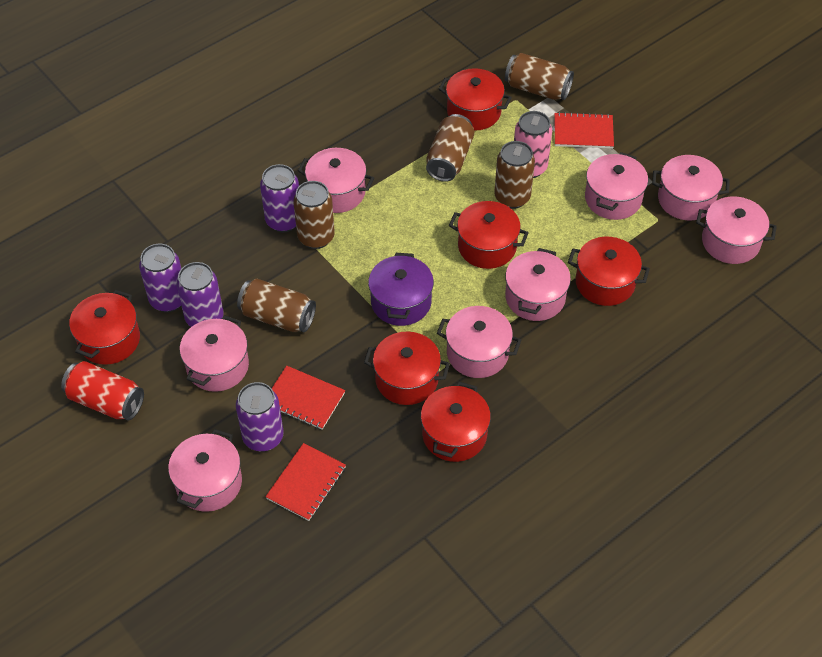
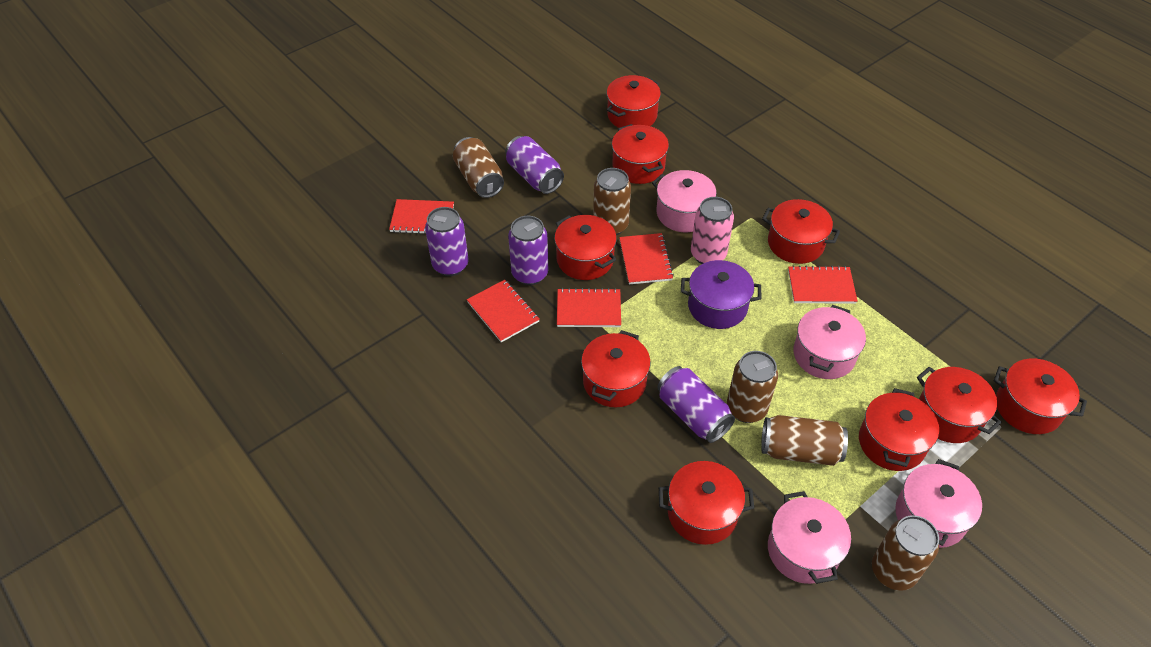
pink pot: [168,429,242,512] [180,315,249,392] [298,148,374,213] [437,306,521,378] [505,248,571,321] [585,152,648,220] [652,155,729,221] [696,196,777,264] = 8 -> [652,170,717,232] [768,491,851,584] [793,305,866,379] [895,459,982,548] = 4
red can: [61,361,144,421] = 1 -> none = 0
red notebook: [265,443,346,521] [272,366,345,430] [554,112,614,148] = 3 -> [389,199,454,234] [467,280,540,342] [557,288,621,327] [619,233,674,284] [788,266,858,304] = 5
red pot: [69,290,140,365] [364,332,450,405] [421,382,491,462] [439,68,512,131] [449,201,529,269] [568,237,650,306] = 6 -> [554,215,617,280] [581,330,651,407] [607,75,661,128] [612,124,669,184] [659,461,754,545] [762,199,840,264] [859,388,939,471] [917,367,1002,443] [994,359,1087,434] = 9

